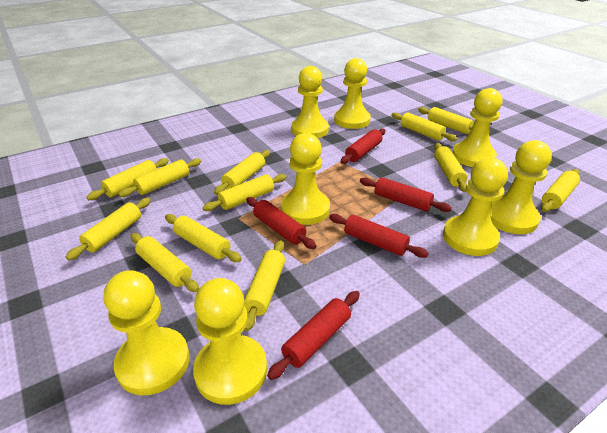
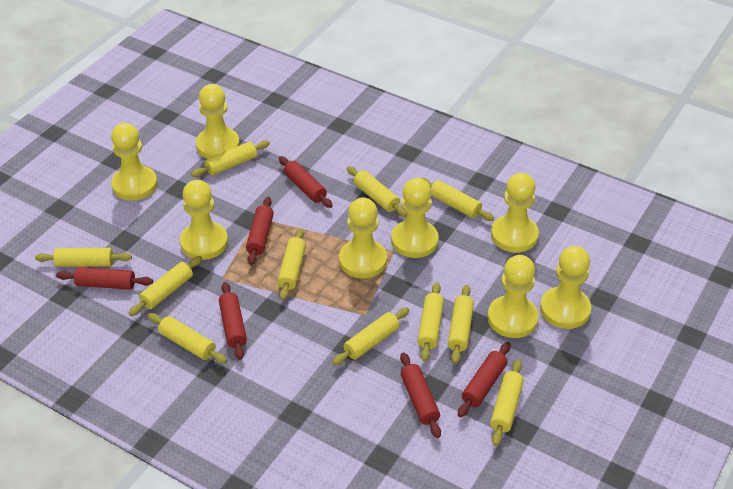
red rolling pin: [246,197,316,249] [267,291,360,380] [329,214,429,258] [341,128,385,164] [360,177,452,212] = 5 -> [56,267,153,290] [219,282,247,360] [246,197,274,265] [279,156,333,208] [400,352,441,438] [458,342,511,417] = 6
yellow rolling pin: [66,198,151,260] [86,158,169,200] [118,158,201,197] [131,233,199,292] [165,214,242,262] [202,174,286,211] [214,150,270,195] [244,240,285,331] [391,113,457,141] [418,107,474,134] [434,143,467,192] [541,169,580,212] = 12 -> [35,248,132,267] [129,256,202,316] [148,313,227,363] [191,141,270,177] [277,228,306,300] [332,307,410,365] [347,166,407,217] [418,282,444,361] [421,178,494,221] [448,285,474,364] [490,359,524,446] = 11

